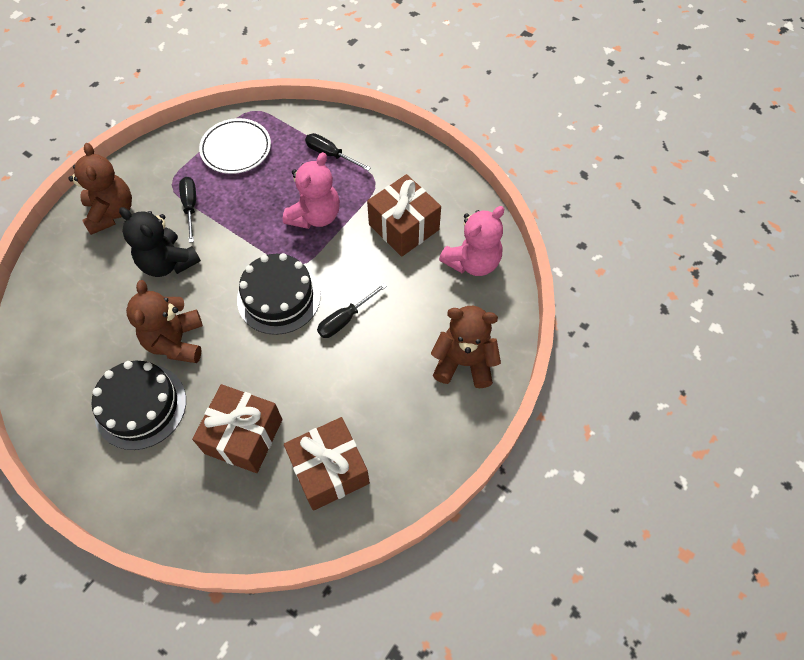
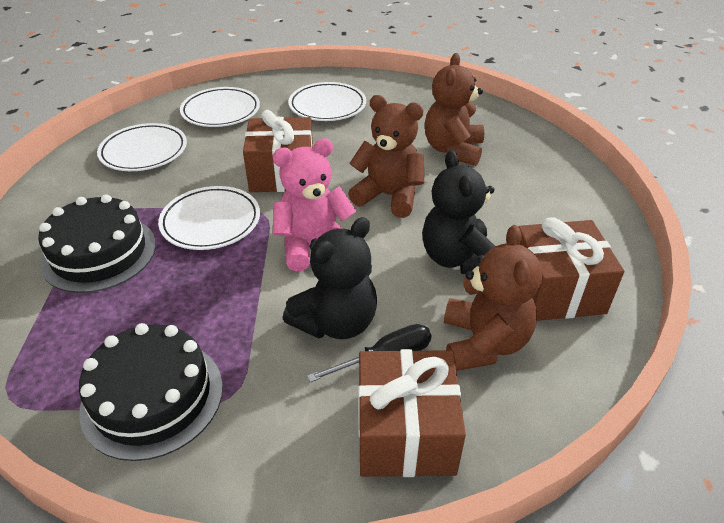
black screwdriver: [179,177,196,243] [305,133,371,171] [317,283,387,338] = 3 -> [307,324,432,383] = 1
black teddy bear: [119,207,201,277] = 1 -> [283,217,377,339] [422,150,495,274] = 2
pink teddy bear: [283,152,340,229] [439,206,505,276] = 2 -> [272,138,356,271] = 1
white plate: [199,118,271,174] = 1 -> [97,123,187,171] [158,186,260,250] [180,87,260,127] [289,82,366,121] = 4

